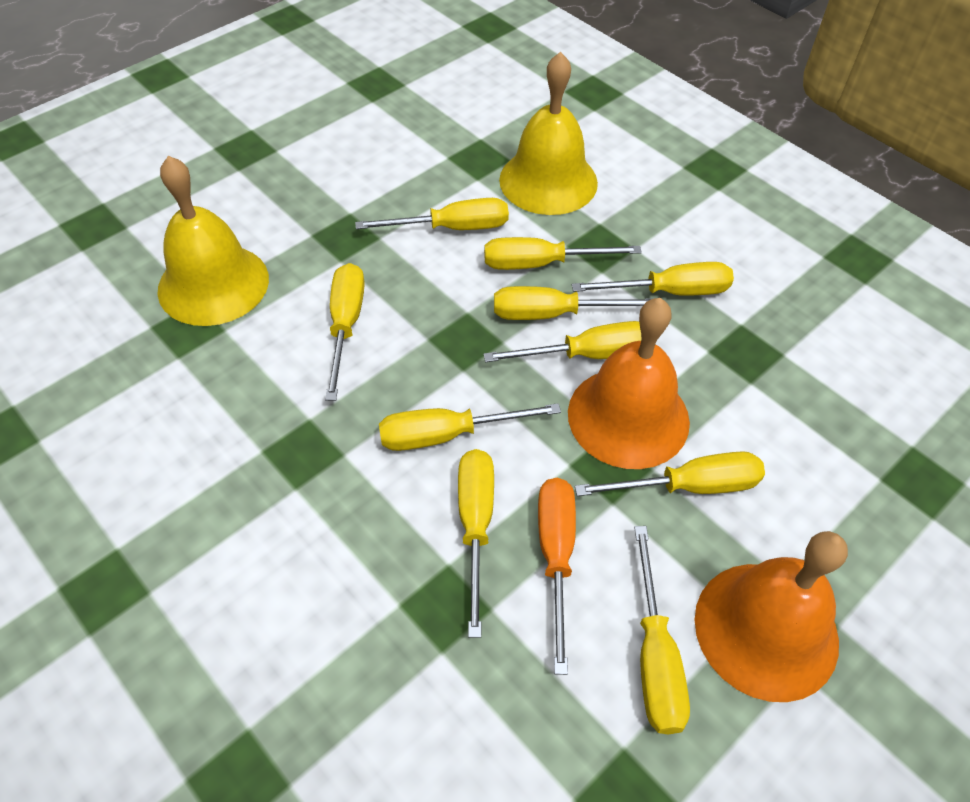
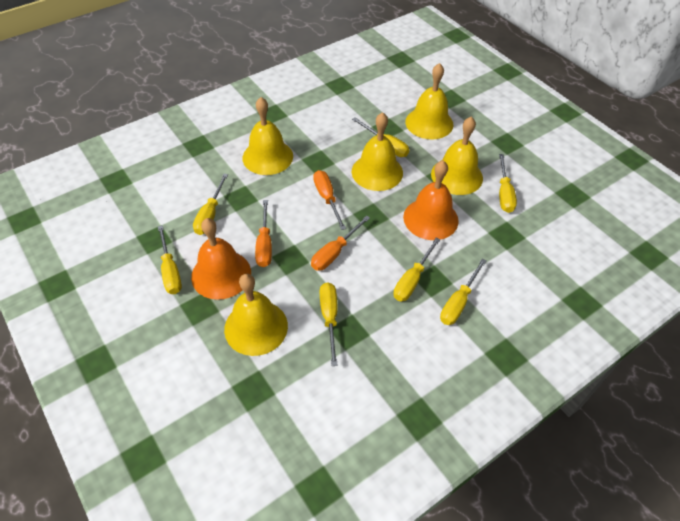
orange screwdriver: [538,478,576,675] = 1 -> [255,200,272,267] [311,215,370,271] [313,170,346,230] = 3
yellow bell: [157,156,269,326] [499,52,598,215] = 2 -> [224,274,288,356] [243,97,293,175] [352,112,403,191] [406,63,453,139] [431,117,483,195] = 5
yellow screwdriver: [325,263,365,401] [355,198,509,230] [379,403,561,451] [458,449,494,638] [483,321,641,362] [484,237,642,270] [494,286,654,320] [572,262,734,296] [575,451,765,496] [634,526,690,734] = 10 -> [158,225,182,294] [193,174,228,235] [320,282,338,366] [352,118,409,157] [393,238,440,301] [440,259,487,325] [499,154,517,213] = 7

